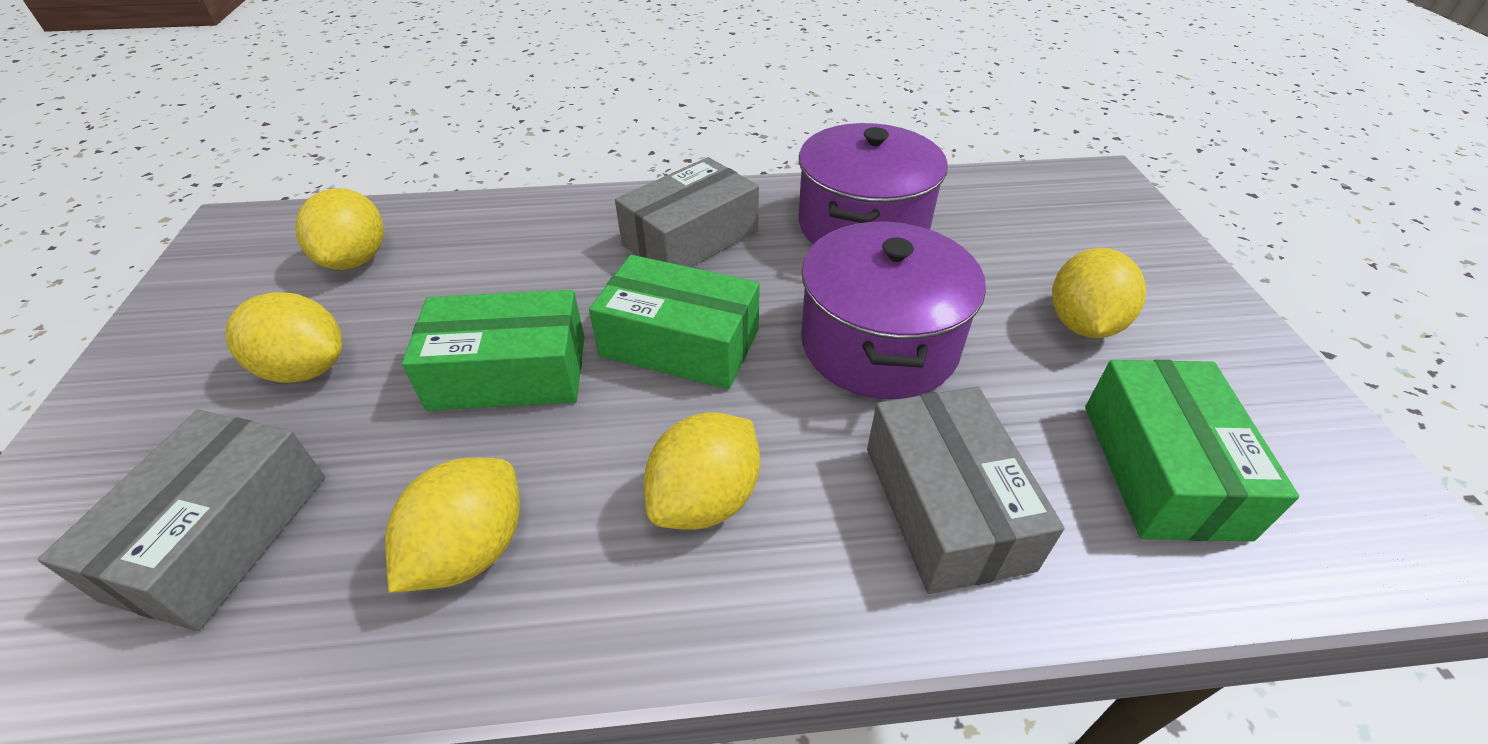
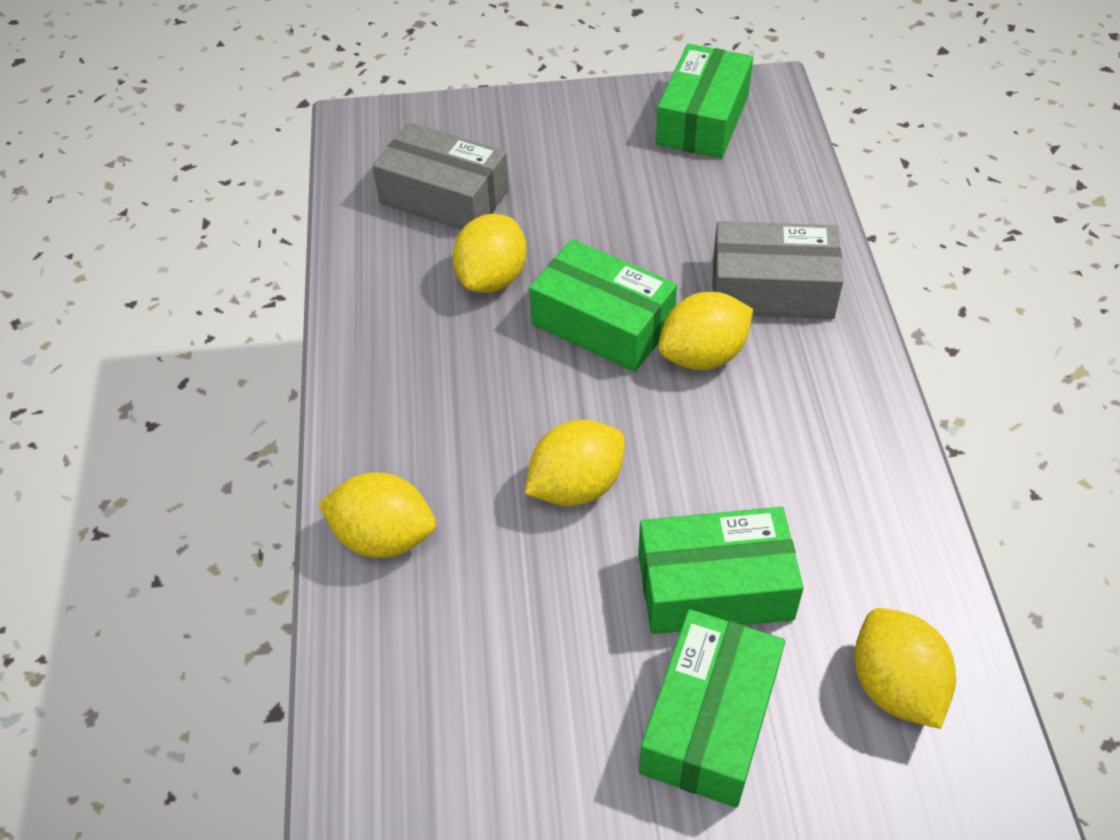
green box: [402,290,585,411] [589,255,760,389] [1085,360,1299,541] = 3 -> [529,239,677,372] [638,507,804,634] [639,609,785,808] [656,44,753,159] = 4
grey box: [38,410,325,631] [615,157,759,267] [867,386,1064,594] = 3 -> [373,122,509,230] [712,221,843,319] = 2
purple pot: [799,123,948,245] [801,222,986,399] = 2 -> none = 0

